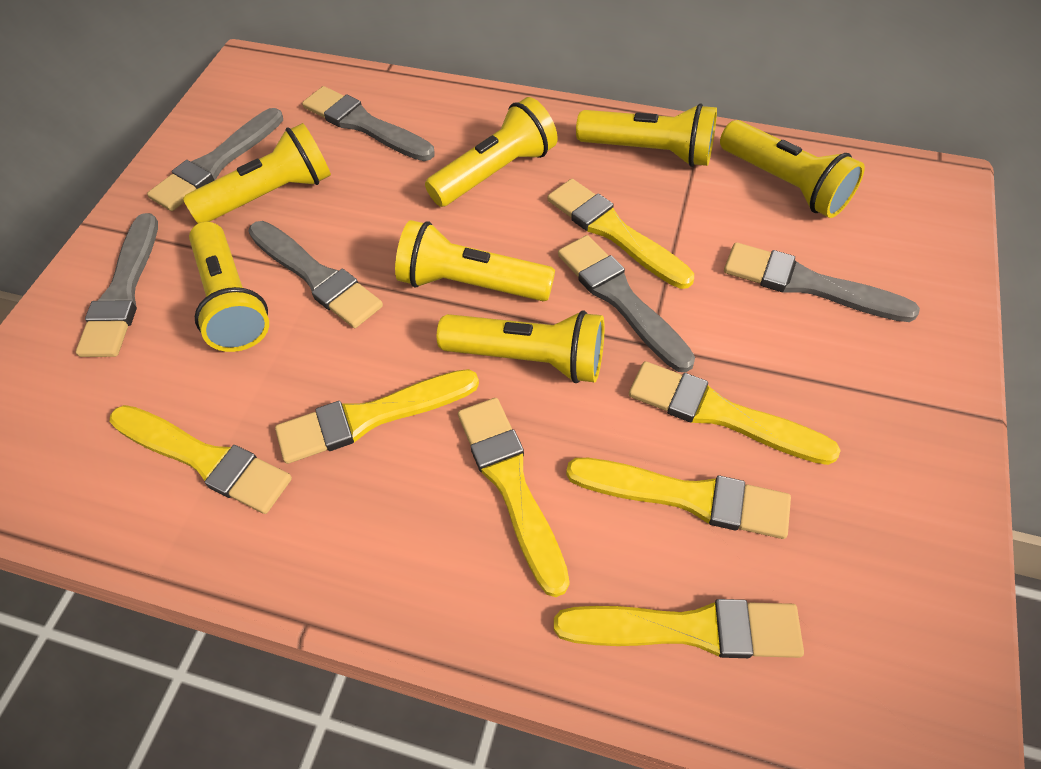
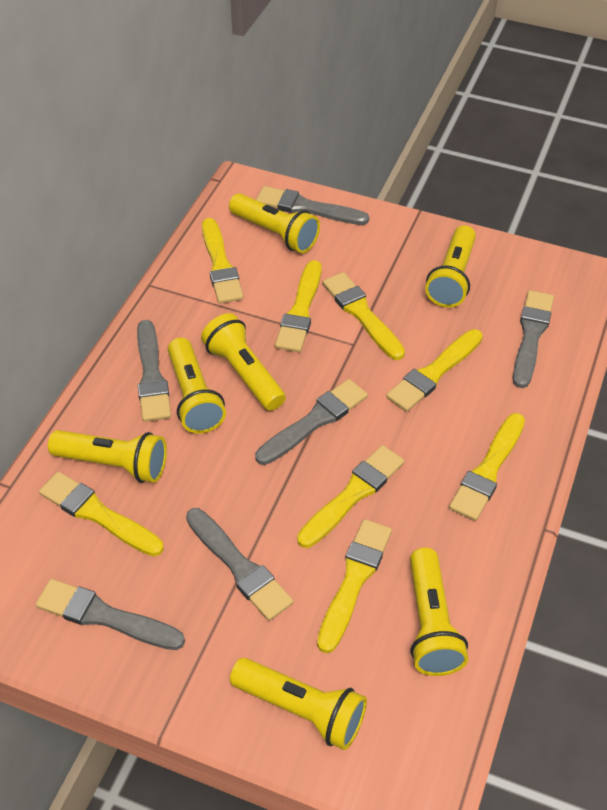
yellow brush: [109,405,292,514] [275,369,479,464] [458,398,570,597] [547,179,694,289] [554,599,804,658] [566,458,791,539] [629,361,841,465] = 7 -> [39,472,164,556] [202,218,244,304] [275,260,322,352] [297,445,404,548] [317,519,392,653] [323,272,405,360] [386,329,483,412] [449,413,525,521] = 8

